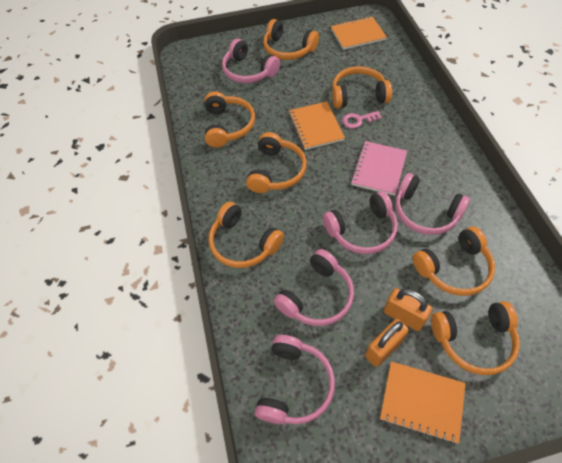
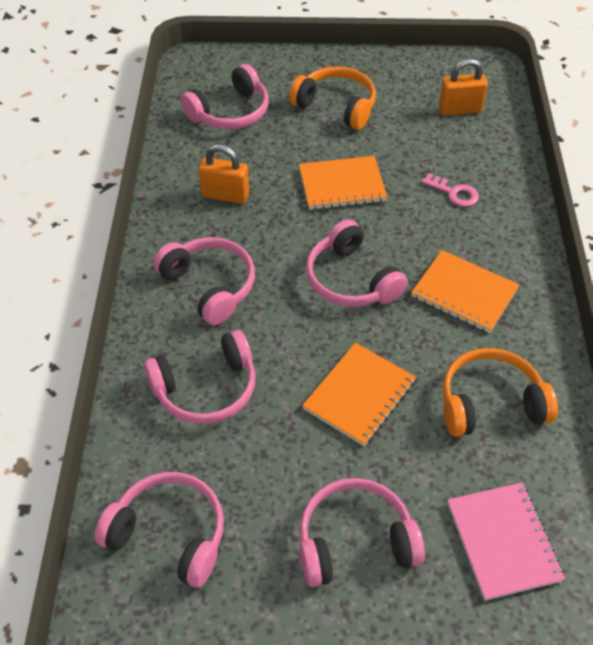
orange headphones: [204,91,255,148] [209,202,284,268] [246,132,307,193] [263,19,319,60] [332,66,392,109] [413,227,495,296] [431,301,520,375] = 7 -> [289,66,376,130] [442,348,558,437] = 2
pink headphones: [222,39,280,83] [255,335,335,424] [274,249,354,326] [323,191,398,254] [395,173,470,235] = 5 -> [95,472,224,588] [144,330,255,424] [153,237,255,325] [181,64,269,129] [299,478,425,587] [306,219,408,307] = 6

